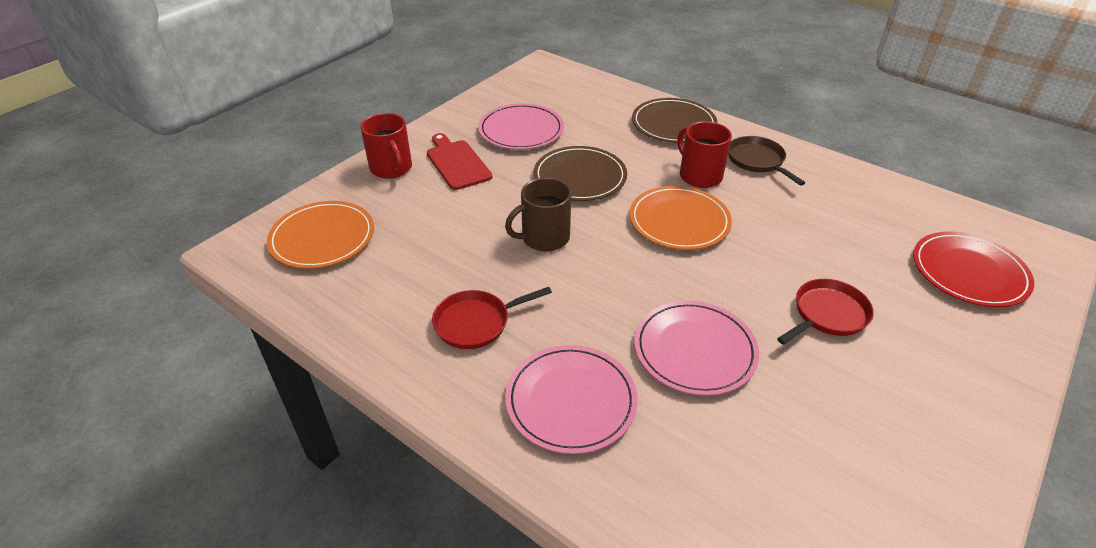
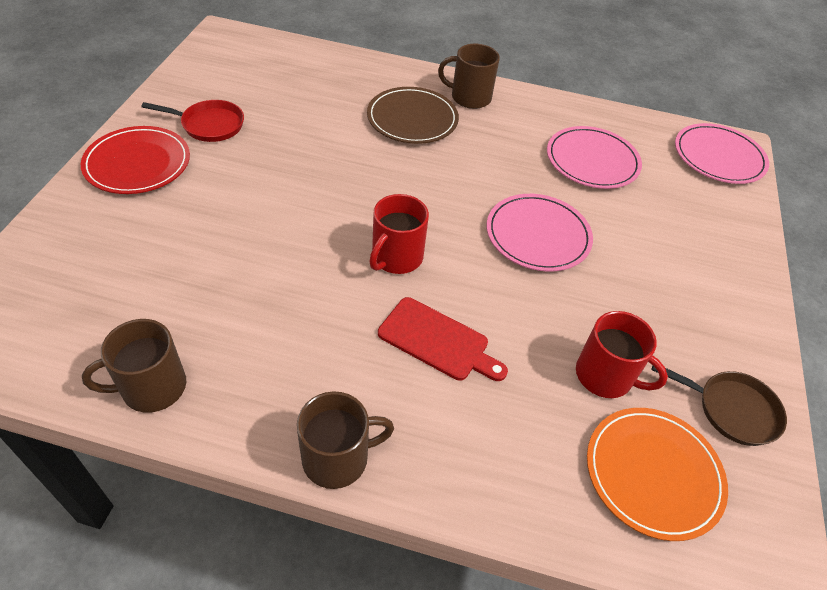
brown mug: [505,178,571,251] = 1 -> [82,319,186,413] [297,391,394,489] [438,44,500,109] = 3
brown plate: [534,146,627,201] [632,98,717,143] = 2 -> [367,87,459,144] = 1
orange plate: [267,201,374,269] [630,186,732,250] = 2 -> [587,408,728,541] = 1
red pan: [432,287,552,349] [777,279,874,345] = 2 -> [141,100,244,142] = 1

